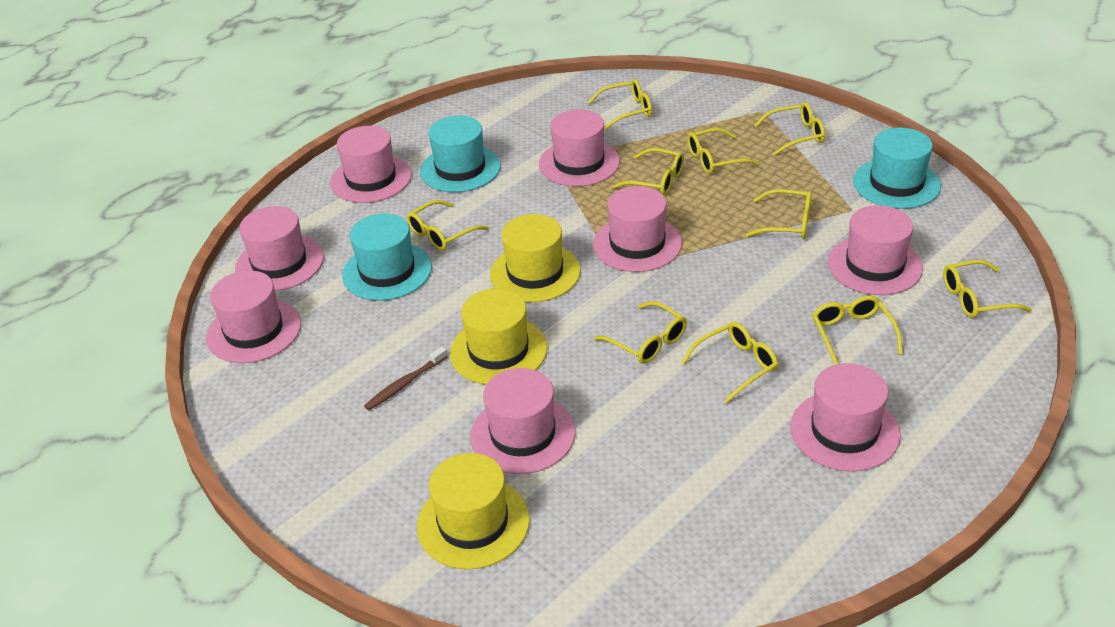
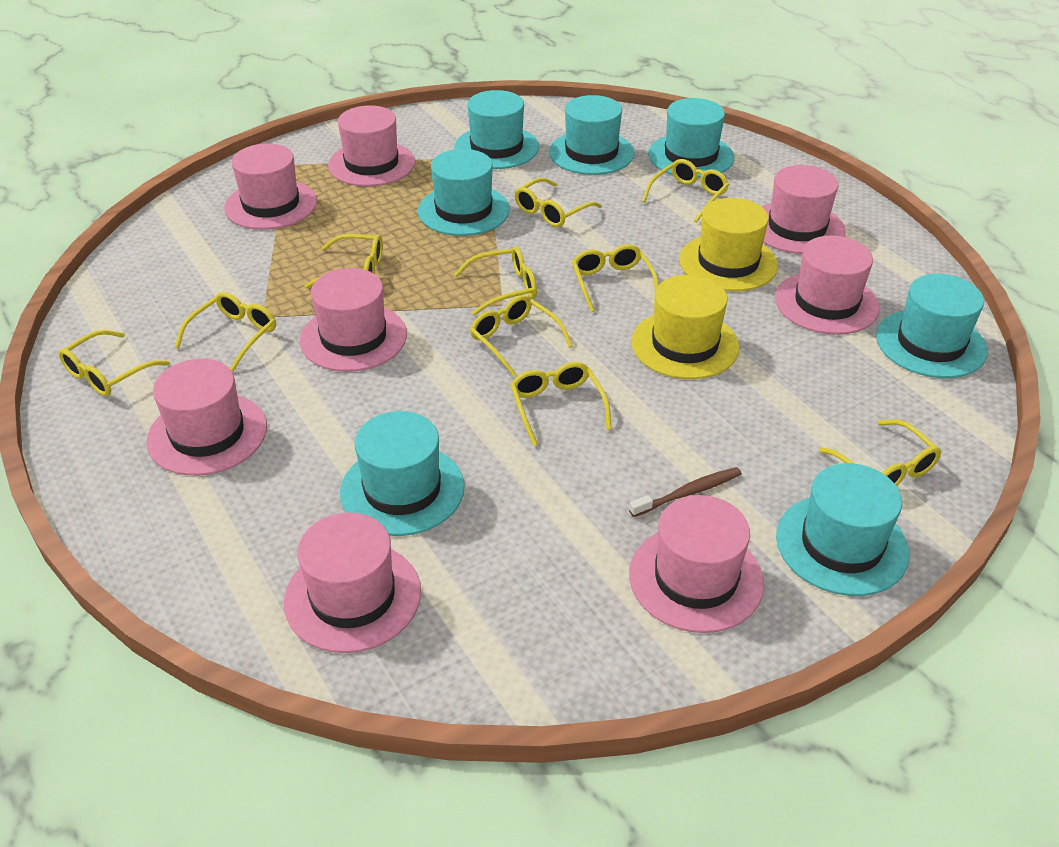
turquoise hat: [342,213,432,301] [420,116,501,192] [853,128,941,209] = 3 -> [340,411,465,536] [418,149,510,236] [454,90,539,169] [549,95,635,175] [648,98,734,178] [776,463,910,596] [876,274,987,378] = 7
yellow hat: [417,453,530,569] [450,288,547,385] [490,214,581,302] = 3 -> [631,275,740,379] [679,198,778,292] = 2

